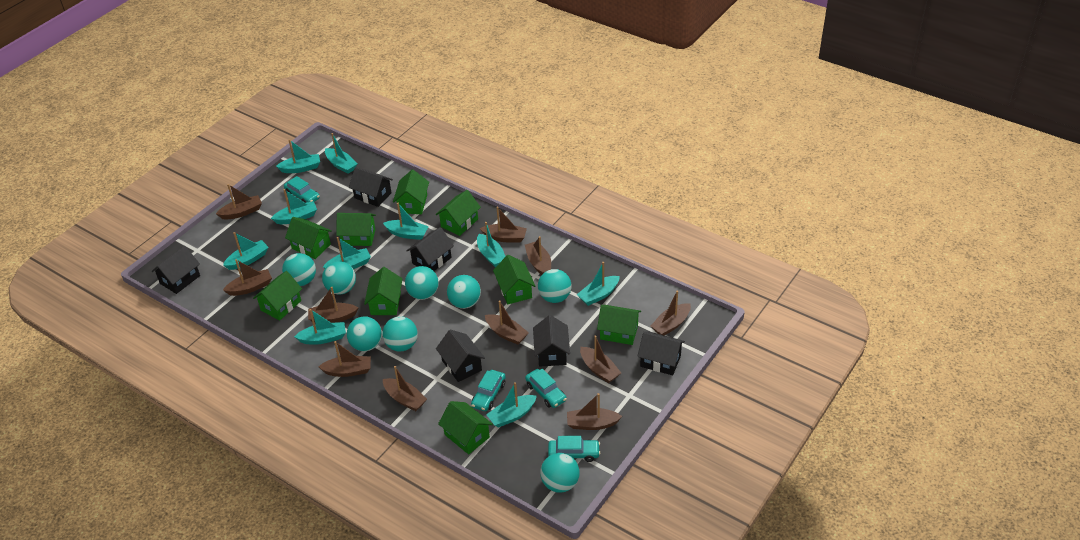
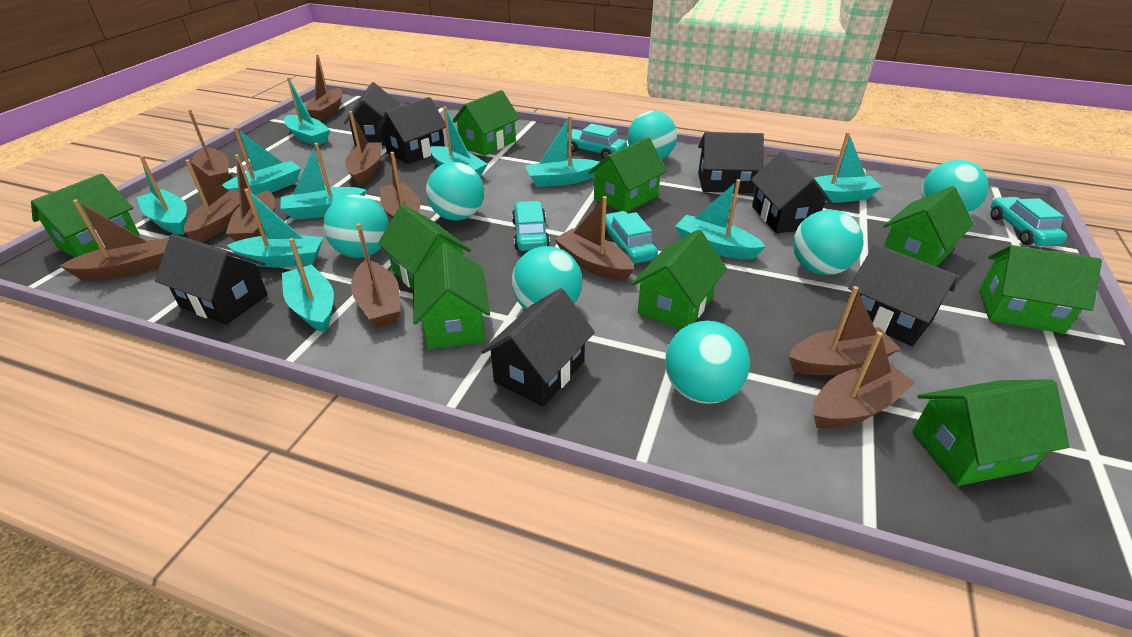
black house: [151,246,200,294] [349,167,393,207] [406,227,454,271] [436,329,485,382] [533,315,570,366] [637,332,685,375] = 6 -> [155,234,268,325] [344,82,400,146] [377,97,446,164] [481,288,595,407] [698,132,764,193] [751,151,833,233] [848,244,957,346] = 7
turquoise ball: [282,253,316,286] [322,261,356,295] [347,316,382,351] [382,316,418,351] [405,266,439,300] [447,275,481,309] [538,269,572,303] [540,453,579,493] = 8 -> [323,195,389,258] [426,162,484,221] [512,246,582,310] [628,111,677,160] [665,321,750,404] [793,210,863,275] [921,160,989,214] = 7

